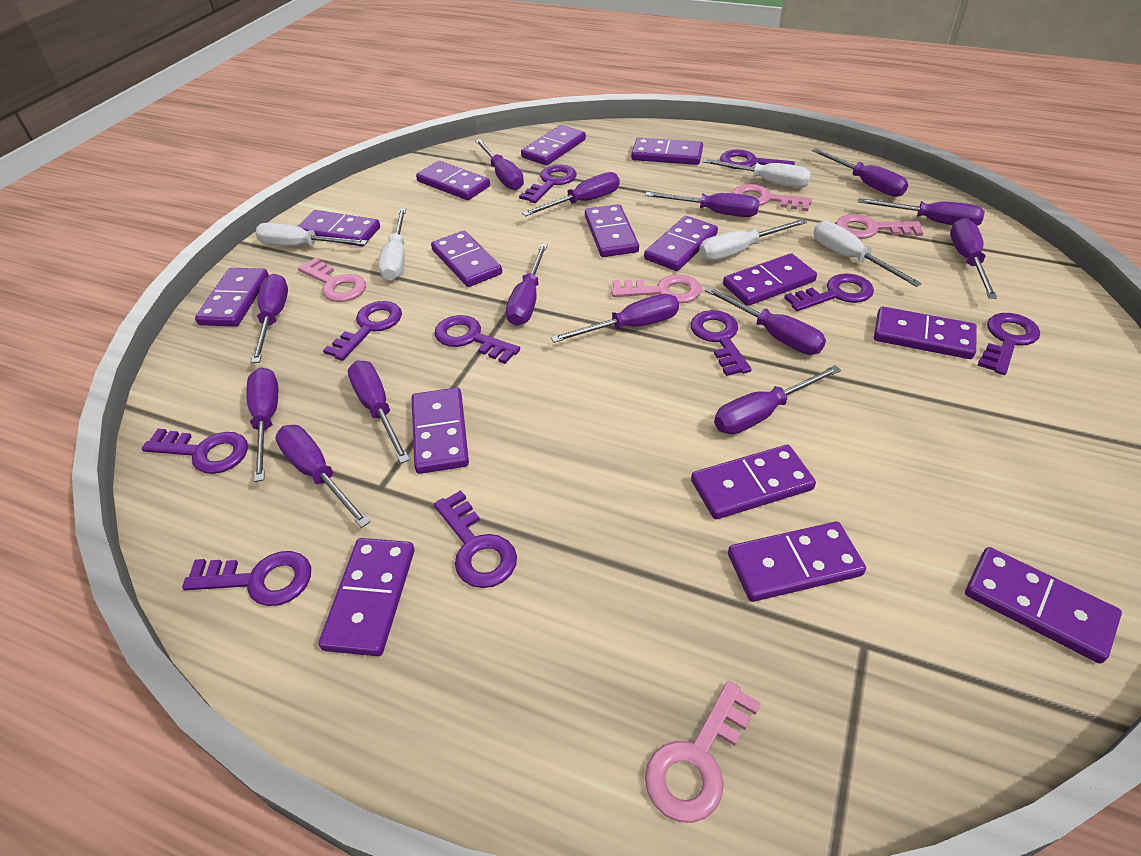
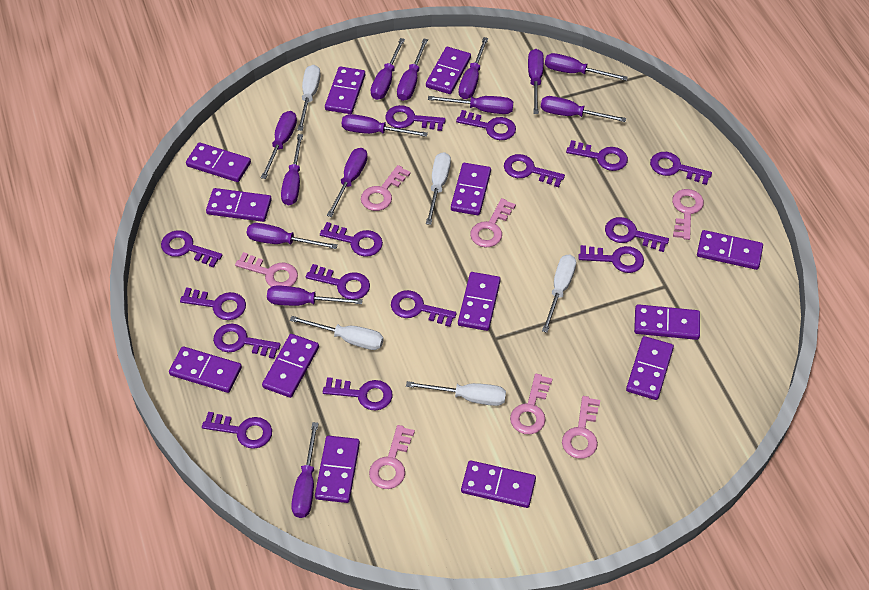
pink key: [298,258,366,302] [611,274,701,303] [645,681,761,823] [732,184,812,211] [836,214,923,239] = 5 -> [235,252,298,287] [361,165,411,211] [369,425,415,489] [470,198,516,248] [510,374,552,434] [562,396,600,459] [672,189,704,240] = 7
purple domino: [195,268,269,327] [298,210,380,247] [319,538,415,656] [412,387,469,474] [416,161,490,200] [431,231,502,287] [521,125,586,166] [585,204,639,257] [631,138,703,165] [644,216,718,271] [691,445,816,519] [723,253,817,306] [728,522,866,602] [874,307,977,359] [965,547,1122,663] = 15 -> [169,346,242,393] [186,142,251,182] [206,188,272,222] [262,334,319,398] [315,436,360,503] [325,66,365,114] [426,47,471,94] [451,163,491,215] [458,272,501,331] [461,460,536,508] [626,336,674,400] [634,304,700,340] [697,230,763,270] = 13
purple key: [142,429,248,474] [182,551,311,606] [323,301,402,361] [434,315,520,364] [434,490,517,588] [519,165,577,203] [690,310,751,376] [720,149,795,169] [784,273,874,311] [977,313,1040,375] = 10 -> [161,230,222,268] [180,287,246,320] [202,412,272,449] [213,324,281,359] [306,264,370,299] [320,222,383,257] [323,377,393,411] [385,105,446,131] [391,290,457,327] [456,110,516,140] [504,154,565,187] [566,140,628,171] [579,245,644,273] [605,217,669,252] [650,152,712,185] = 15

